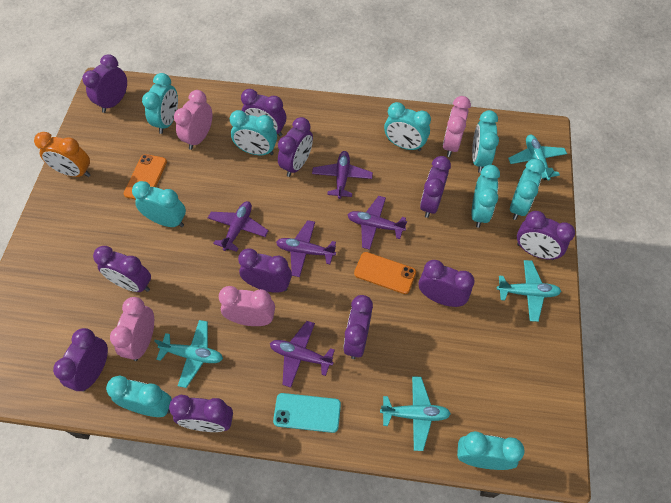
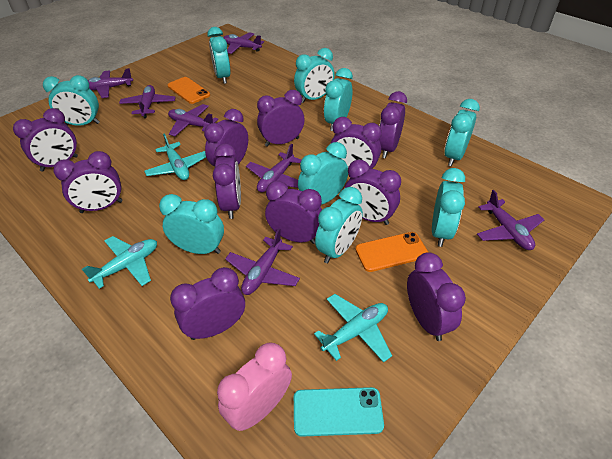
orange clock: [34,132,91,177] = 1 -> none = 0
pink clock: [110,297,154,361] [174,90,213,150] [219,286,275,326] [443,96,471,157] = 4 -> [217,342,292,431] = 1
purple plane: [208,201,269,252] [270,321,335,388] [276,220,336,277] [312,151,373,199] [348,196,407,250] = 5 -> [88,68,133,98] [119,85,176,118] [168,104,218,136] [223,32,264,54] [225,228,300,295] [246,144,301,192] [477,190,544,250] = 7
turquoise plane: [154,320,223,388] [380,376,451,451] [497,260,561,322] [508,135,567,180] = 4 -> [82,236,157,289] [144,133,206,180] [314,294,392,363] = 3

